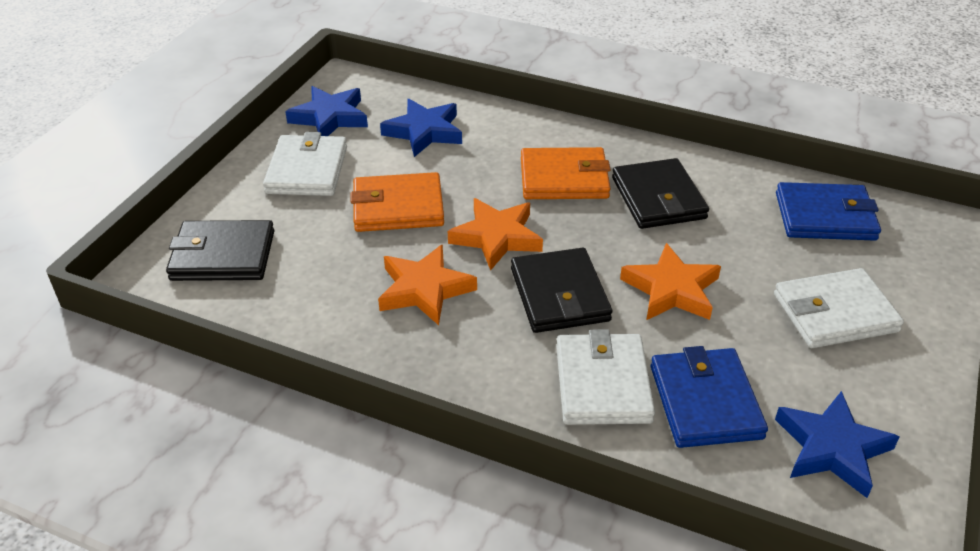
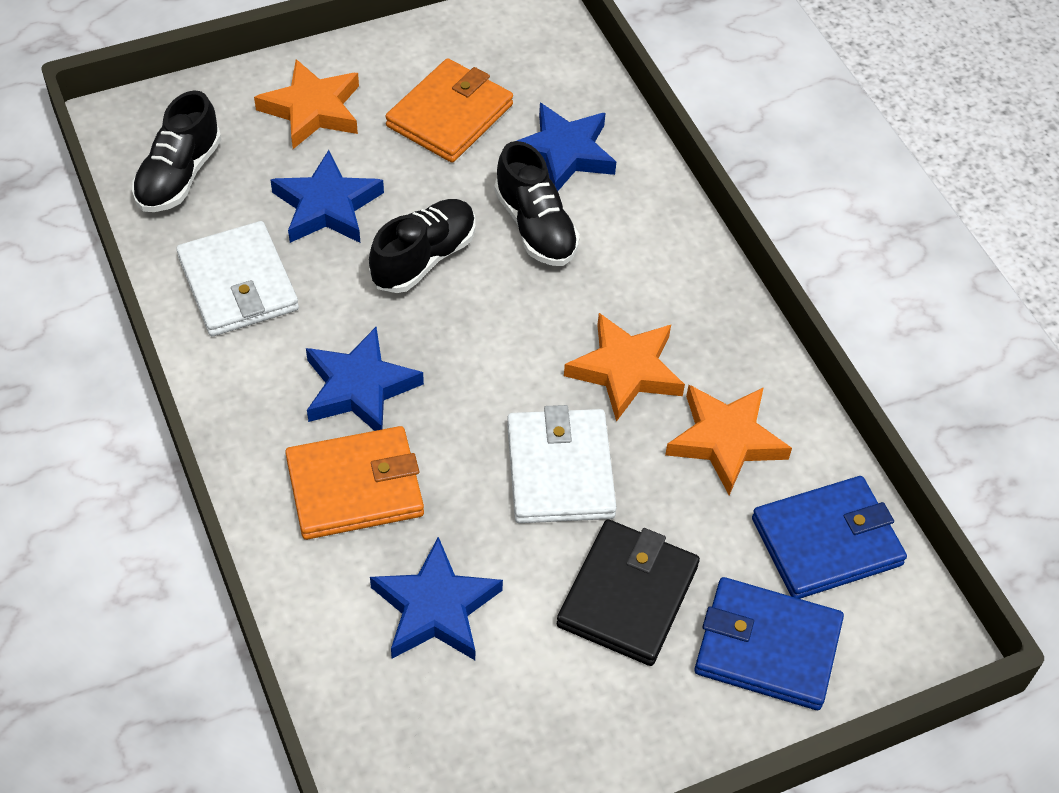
black shoe: none = 0 -> [132,90,221,212] [369,199,475,293] [494,141,580,266] = 3
black wallet: [166,220,274,281] [511,248,612,333] [612,158,709,229] = 3 -> [557,519,700,666] = 1
blue star: [285,86,368,136] [380,99,462,157] [775,391,900,498] = 3 -> [270,150,384,243] [306,327,424,431] [370,537,503,660] [517,103,616,191] = 4
white wallet: [263,132,347,196] [556,329,655,425] [774,268,904,348] = 3 -> [176,221,299,336] [507,405,617,523] = 2

